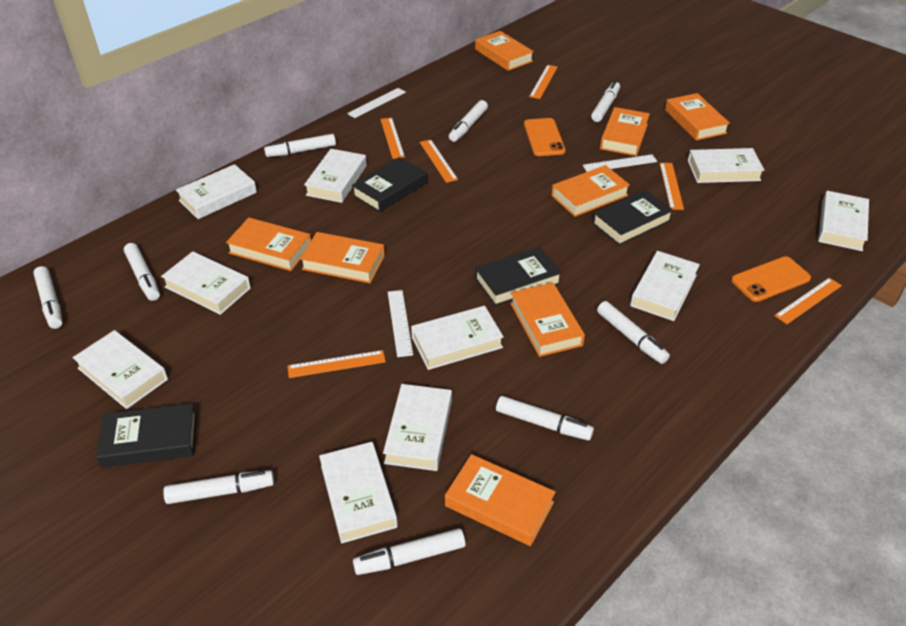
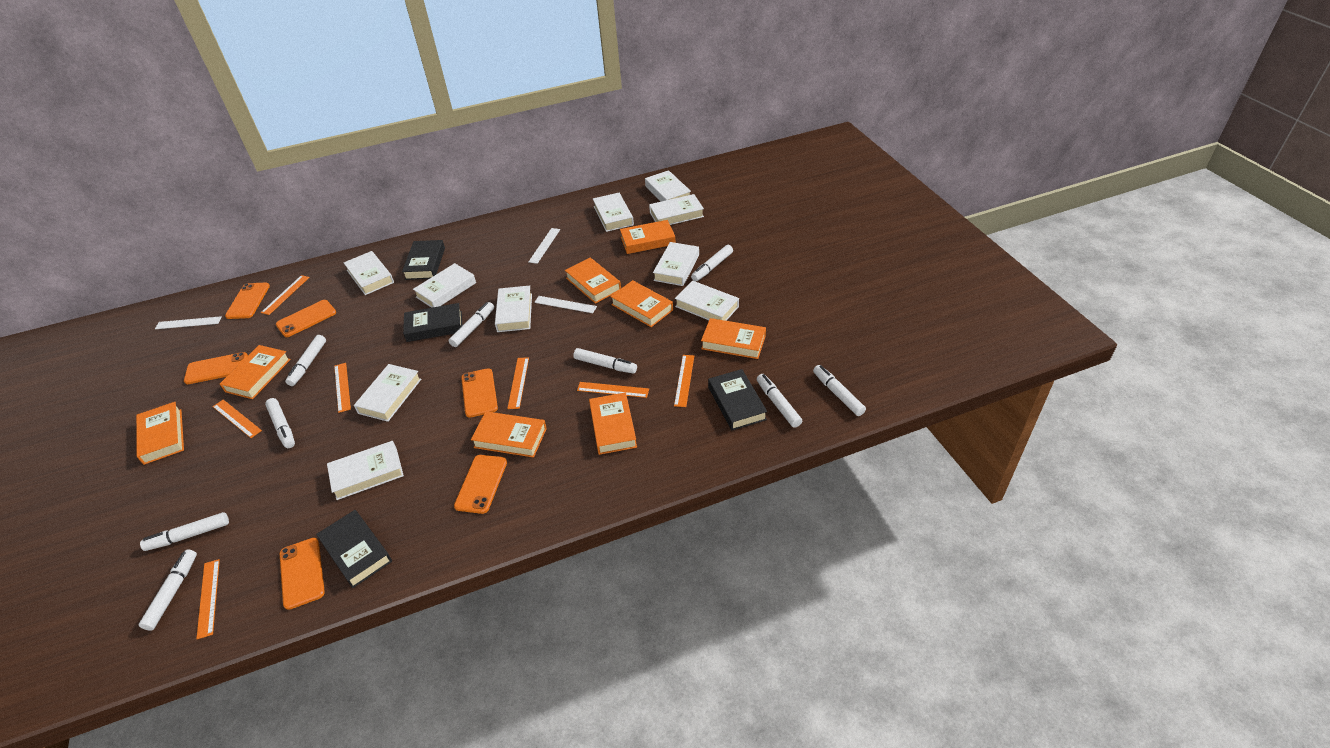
orange phone: [524,118,566,156] [731,256,811,302] = 2 -> [184,352,248,384] [225,283,270,319] [276,300,336,337] [280,538,325,610] [454,455,507,514] [461,368,498,418] = 6
orange ruler: [287,350,386,378] [380,118,405,159] [420,140,458,183] [529,65,558,99] [660,163,684,210] [774,278,842,324] = 6 -> [196,559,220,639] [212,400,262,438] [261,275,310,315] [334,363,351,413] [507,357,529,409] [577,382,649,398] [674,355,694,407] = 7

